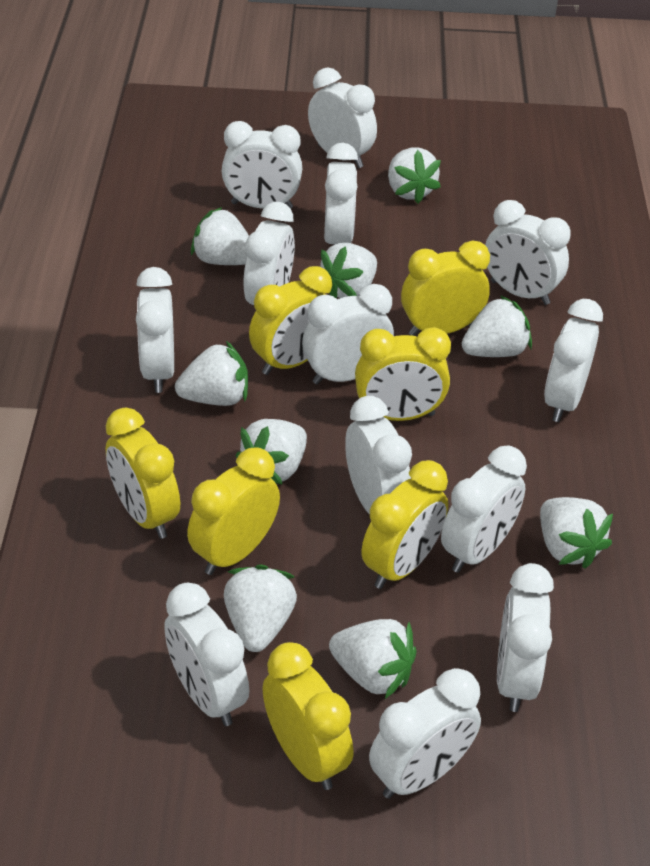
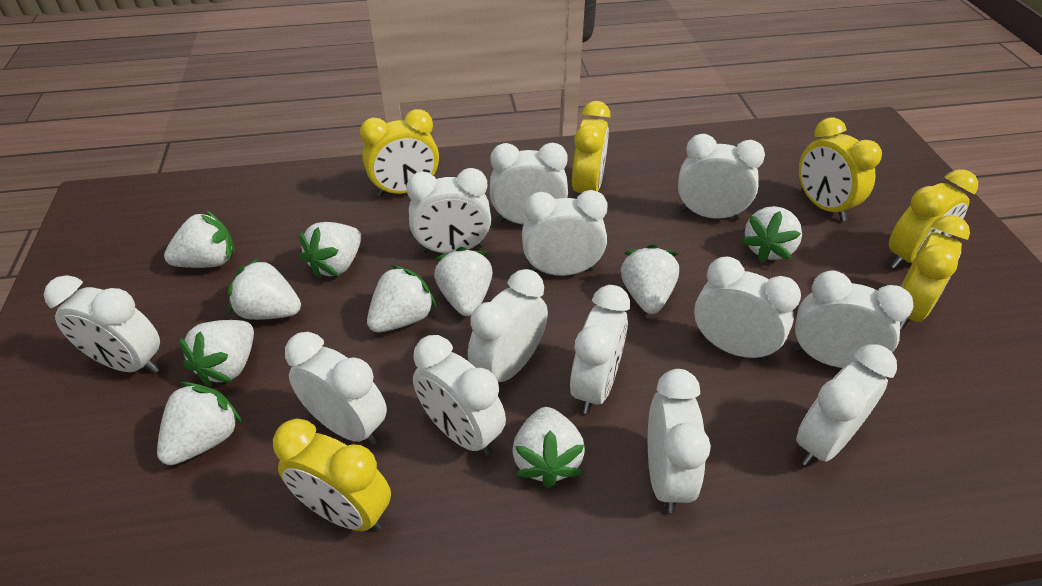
white strawberry: [175,341,248,406] [191,207,249,265] [224,565,297,652] [236,419,307,485] [320,243,377,299] [329,619,417,699] [388,148,441,204] [462,295,532,357] [540,497,613,569] = 9 -> [157,382,242,465] [164,211,235,268] [178,320,254,387] [227,257,301,320] [299,222,361,279] [367,265,437,332] [434,247,493,316] [513,407,585,488] [621,244,679,314] [741,206,802,262] = 10
yellow clock: [106,408,180,539] [187,447,280,575] [249,266,332,375] [262,642,353,790] [355,327,451,421] [362,460,448,589] [401,241,490,336] = 7 -> [273,419,391,531] [360,109,439,197] [572,101,611,193] [799,117,882,221] [889,169,978,269] [900,215,970,330] = 6

